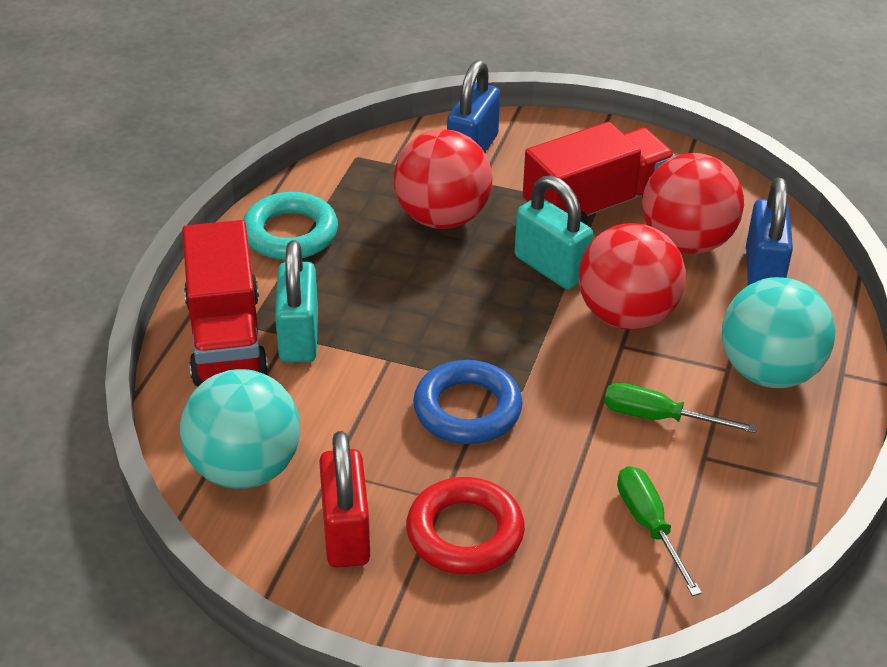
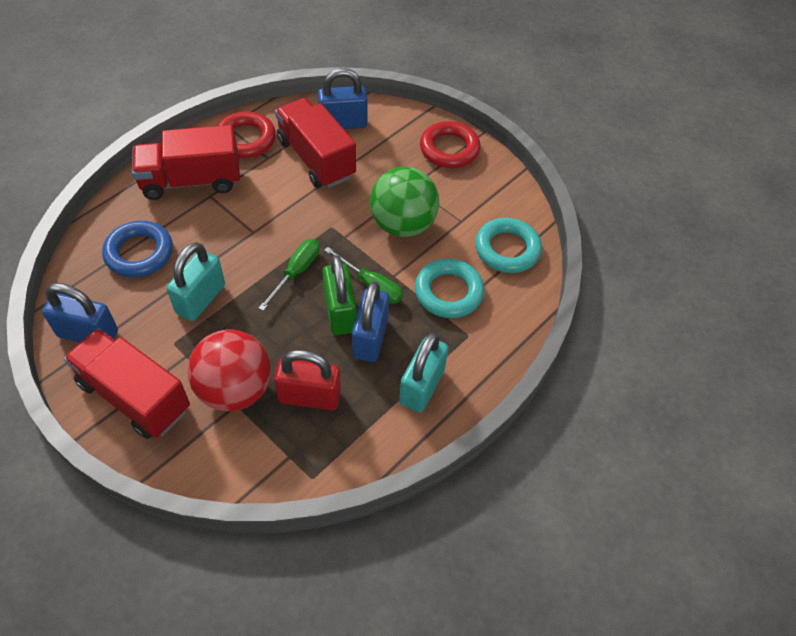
blue padlock: [447,60,500,153] [746,178,793,286] = 2 -> [42,283,118,342] [318,68,368,129] [352,281,389,362] = 3
green ball: none = 0 -> [370,167,439,237] = 1
green padlock: none = 0 -> [322,255,357,335] = 1
red ball: [394,130,492,229] [579,223,686,330] [642,153,744,254] = 3 -> [187,330,271,411] = 1
red ring: [406,477,525,575] = 1 -> [217,111,276,158] [420,121,480,168] = 2
red truck: [182,220,268,386] [523,122,676,225] = 2 -> [64,328,190,439] [132,125,240,200] [275,98,356,188] = 3
turquoise ball: [180,369,300,489] [722,277,835,388] = 2 -> none = 0
turquoise ring: [243,192,338,260] = 1 -> [415,259,484,318] [475,218,542,273] = 2

